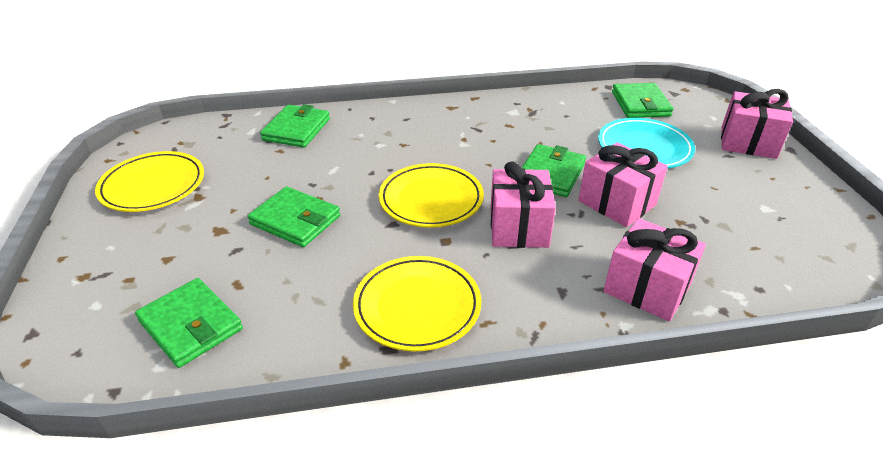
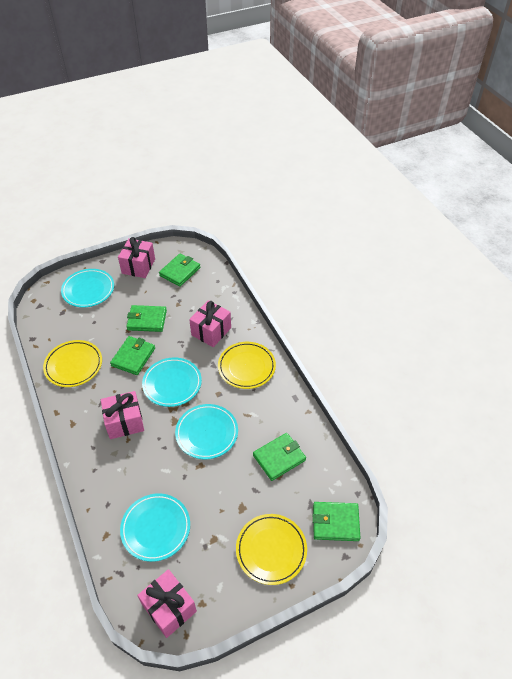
turquoise plate: [598,118,695,169] = 1 -> [61,269,114,307] [120,493,190,562] [142,357,202,407] [175,404,238,460] = 4

